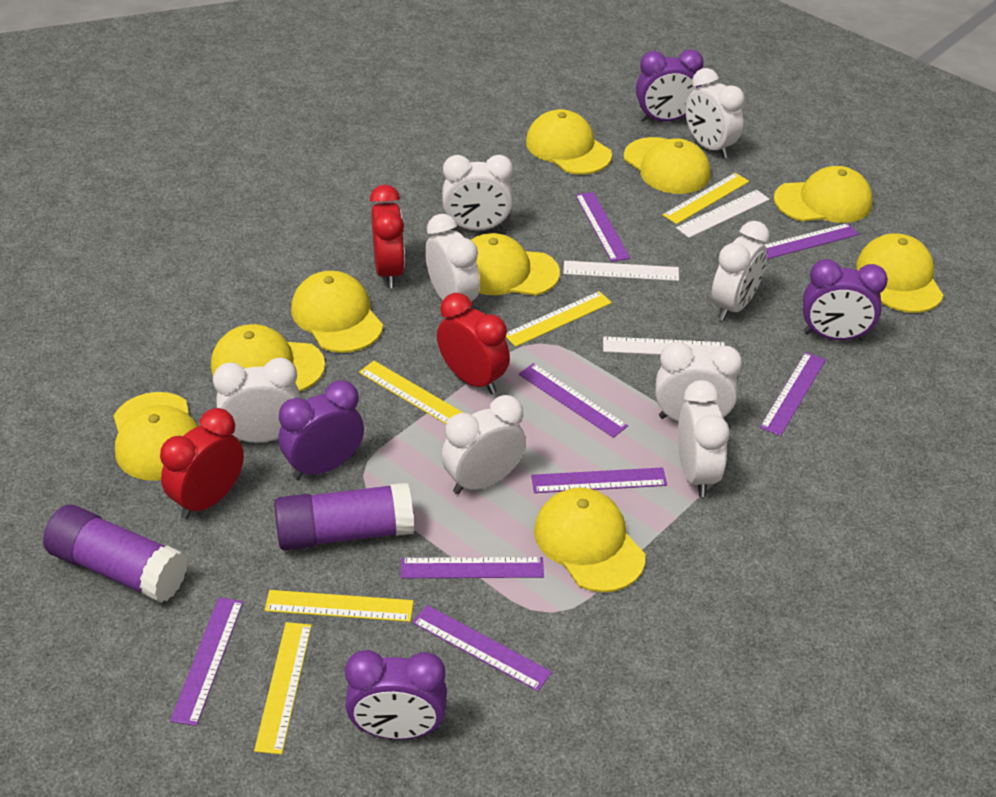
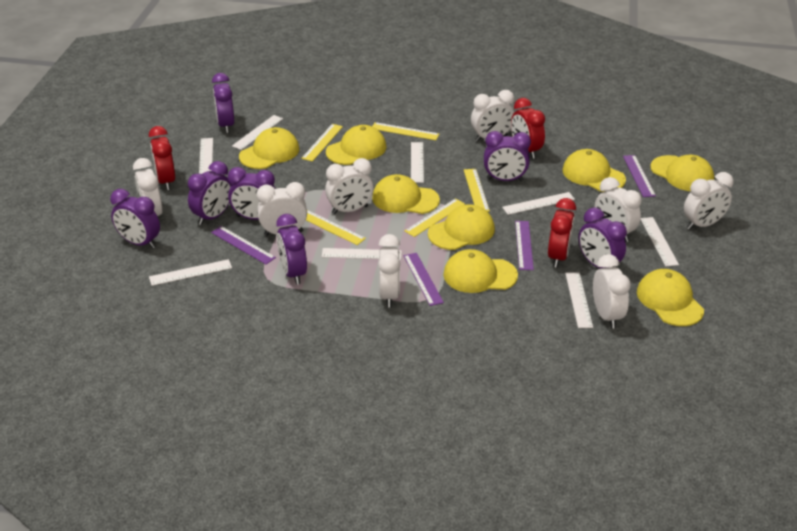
purple clock: [279,380,364,479] [345,650,447,740] [636,49,704,122] [803,259,888,341] = 4 -> [110,189,160,249] [188,161,232,225] [212,73,234,133] [228,167,276,220] [276,214,307,285] [484,131,531,181] [579,207,627,268] = 7
purple glue stick: [43,505,188,603] [274,482,414,550] = 2 -> none = 0
purple ruler: [170,598,243,726] [401,557,544,578] [412,605,552,691] [519,363,628,438] [531,467,667,493] [575,192,630,262] [760,352,826,436] [765,223,859,259] = 8 -> [211,226,276,264] [403,253,444,306] [515,221,534,270] [623,155,656,197] = 4
white ruler: [563,261,679,281] [603,337,725,355] [676,190,770,238] = 3 -> [149,259,232,286] [199,138,213,174] [232,115,283,150] [322,248,402,260] [411,142,424,183] [502,192,575,215] [565,272,593,328] [641,217,679,266] = 8
yellow cap: [113,392,198,481] [211,324,325,392] [291,271,383,353] [471,233,560,296] [526,109,612,175] [534,487,645,593] [624,137,711,194] [774,166,873,223] [856,233,944,313] = 9 -> [239,127,299,169] [326,125,386,165] [372,174,440,214] [428,204,495,250] [443,249,518,293] [563,149,626,192] [637,269,704,326] [650,155,714,191] = 8

